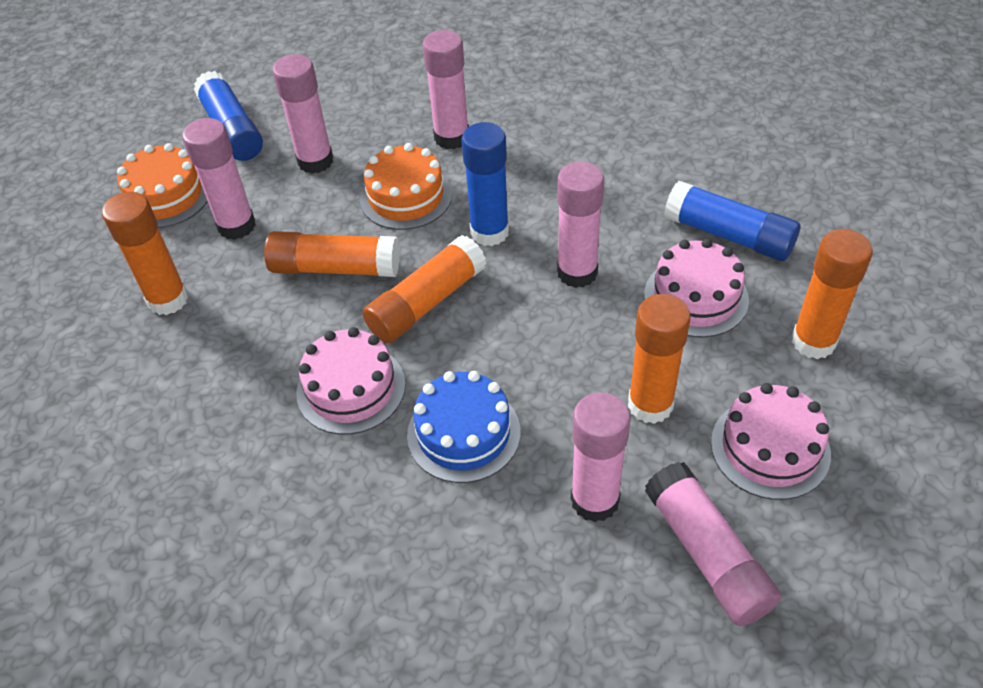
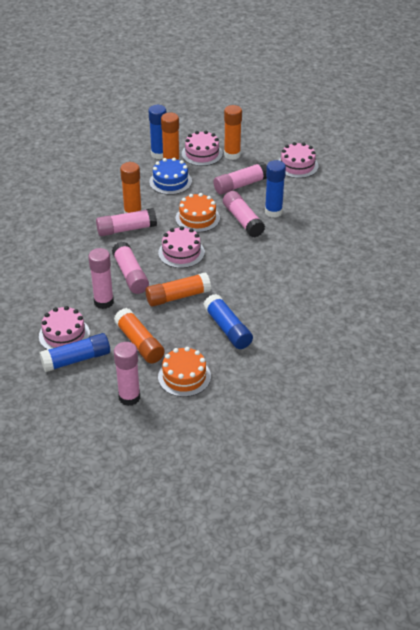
blue glue stick: [194,71,263,161] [461,122,509,246] [664,181,800,261] = 3 -> [39,333,110,372] [149,105,166,159] [203,294,253,349] [265,160,286,218] = 4
pink cake: [296,327,405,435] [644,239,749,337] [711,383,831,500] = 3 -> [39,306,90,350] [158,226,205,268] [182,131,223,166] [279,142,319,178] = 4

